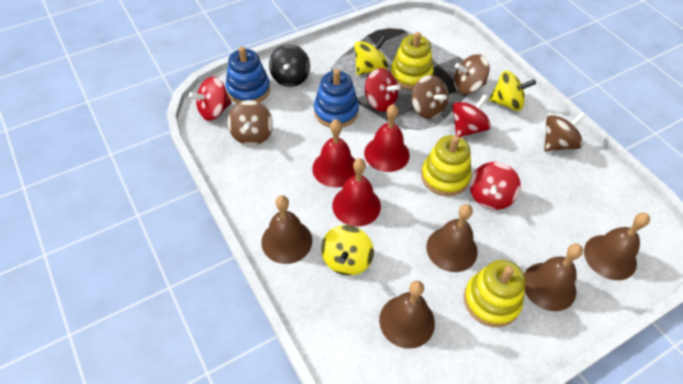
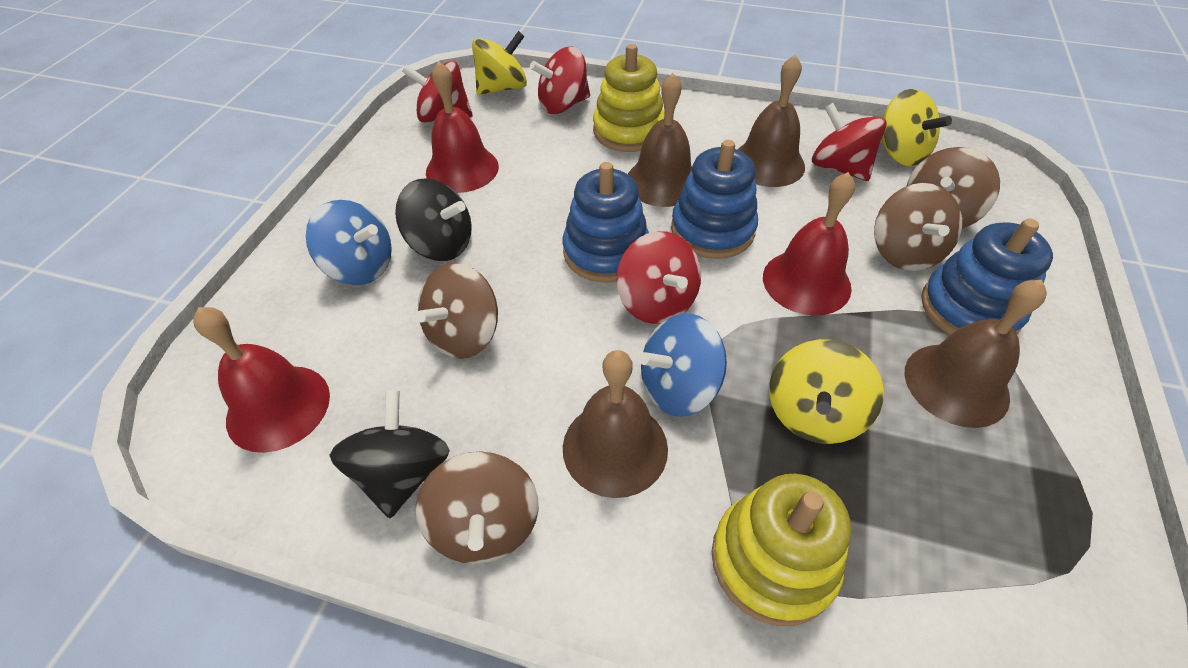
black spinning top: [269,44,310,87] = 1 -> [329,390,450,518] [395,178,472,261] = 2
blue spinning top: none = 0 -> [306,200,392,285] [639,314,727,417] = 2
blue stacking toy: [226,47,270,103] [314,69,359,127] = 2 -> [563,162,649,283] [671,140,758,259] [921,219,1053,335] = 3
brown bell: [261,195,312,264] [379,281,435,349] [426,204,478,272] [524,243,583,311] [584,213,650,280] = 5 -> [563,350,668,498] [628,73,692,207] [737,55,805,187] [905,280,1047,428] = 4
yellow stacking toy: [390,32,434,90] [421,135,472,196] [464,260,525,327] = 3 -> [593,44,665,152] [712,474,851,626] = 2

